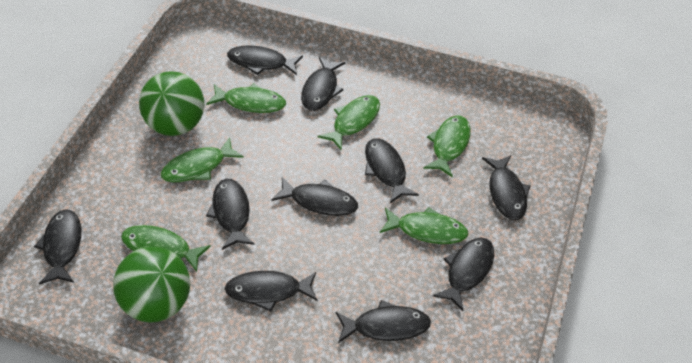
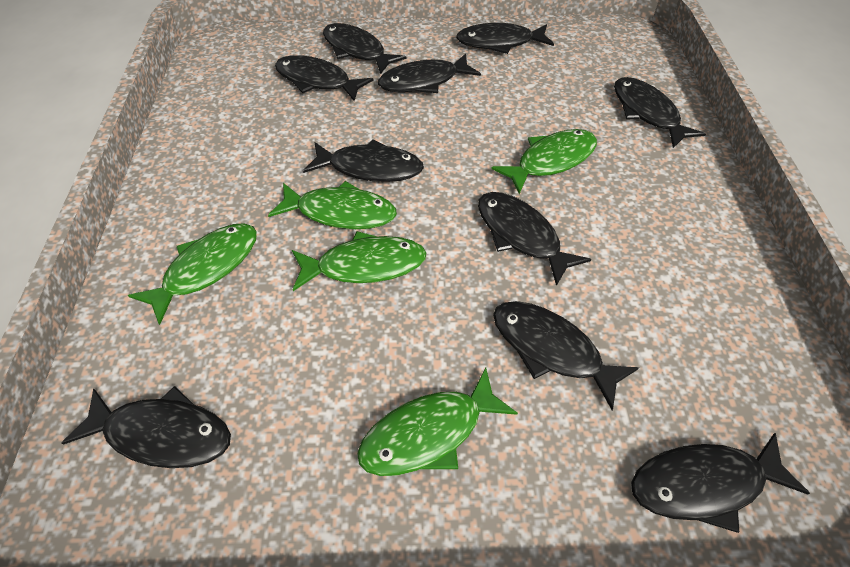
green ball: [113,247,190,323] [139,71,204,136] = 2 -> none = 0
green fish: [121,225,211,272] [160,137,244,182] [206,83,286,113] [318,95,380,151] [380,207,468,244] [423,115,471,177] = 6 -> [128,223,257,325] [268,181,397,229] [292,231,426,291] [357,367,518,476] [491,129,597,194] = 5

